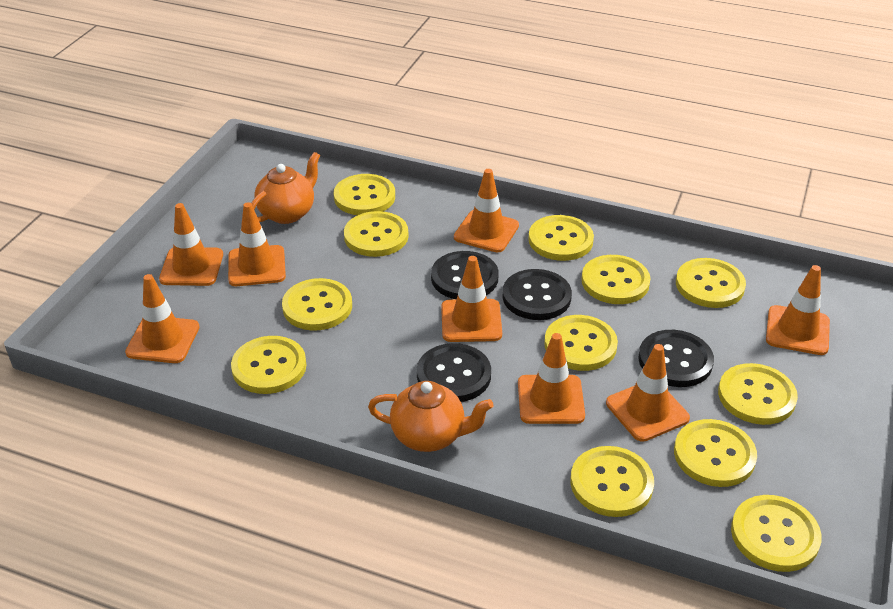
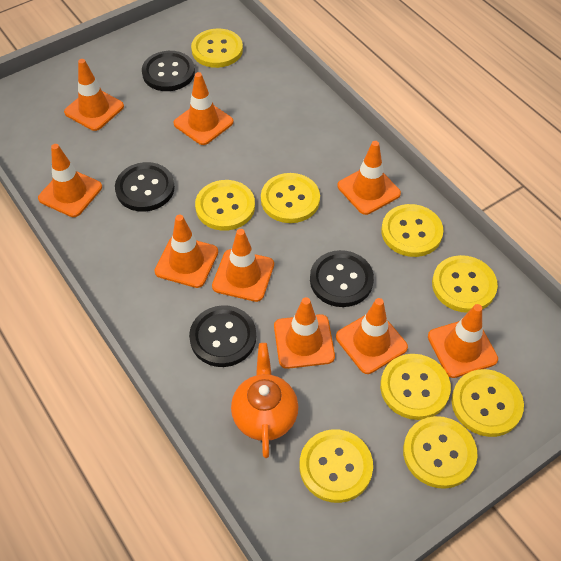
orange teapot: [251,152,320,224] [368,381,494,452] = 2 -> [231,343,298,458] = 1
orange traffic cone: [125,274,200,363] [159,203,223,286] [228,202,286,286] [441,256,502,342] [454,169,519,252] [518,333,585,424] [606,344,690,442] [766,265,830,355] = 8 -> [38,144,102,217] [64,59,124,131] [154,215,218,288] [173,72,234,145] [212,229,274,302] [274,297,335,369] [336,298,408,374] [337,141,401,215] [428,304,498,378] = 9
yellow button: [231,336,306,394] [282,278,352,331] [334,174,395,215] [344,211,409,257] [528,215,594,261] [544,315,618,371] [570,446,654,517] [581,255,651,304] [674,419,757,487] [676,258,746,308] [718,363,798,425] [731,495,822,572] = 12 -> [191,28,243,68] [195,180,255,231] [261,173,320,223] [299,429,373,503] [380,354,451,420] [381,204,443,257] [403,416,478,489] [432,255,498,313] [451,369,524,437] = 9

